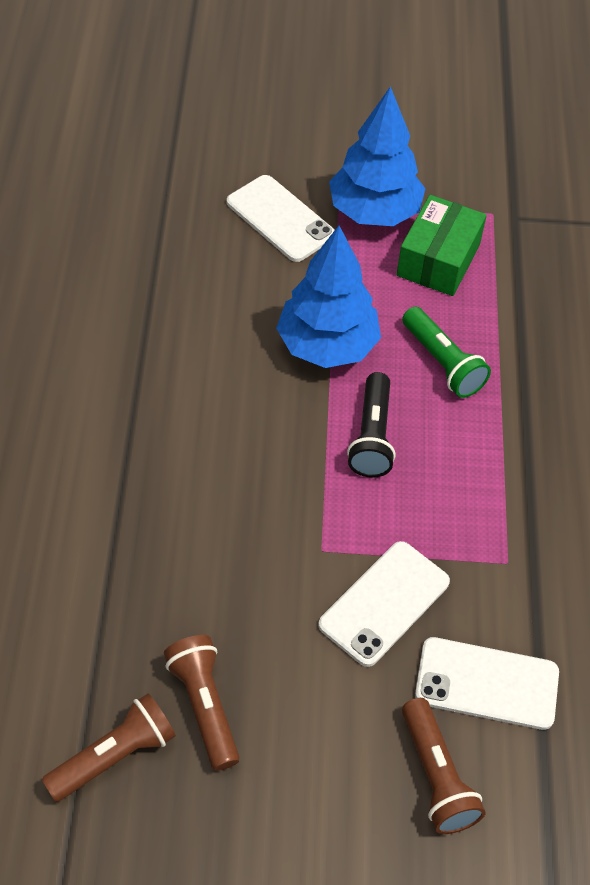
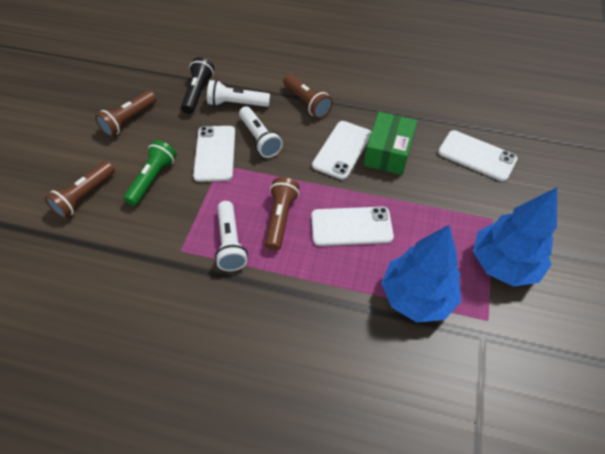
brown flashlight: [42,693,176,802] [164,635,239,771] [402,698,486,834] = 3 -> [45,161,115,219] [95,91,157,137] [265,177,299,251] [283,74,333,118] = 4
white flashlight: none = 0 -> [207,80,270,107] [215,201,248,271] [239,106,283,158] = 3
white phone: [227,175,335,262] [318,541,450,667] [415,637,559,730] = 3 -> [193,126,235,182] [311,207,394,246] [312,121,371,180] [438,130,518,181] = 4

